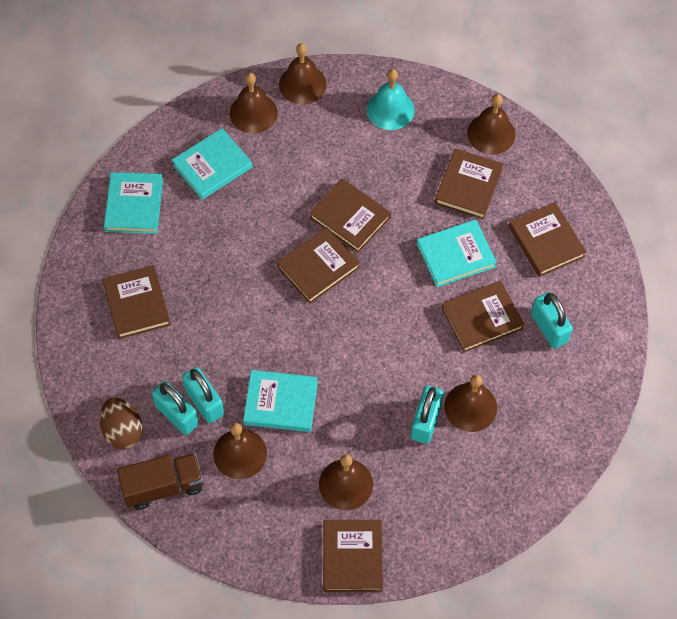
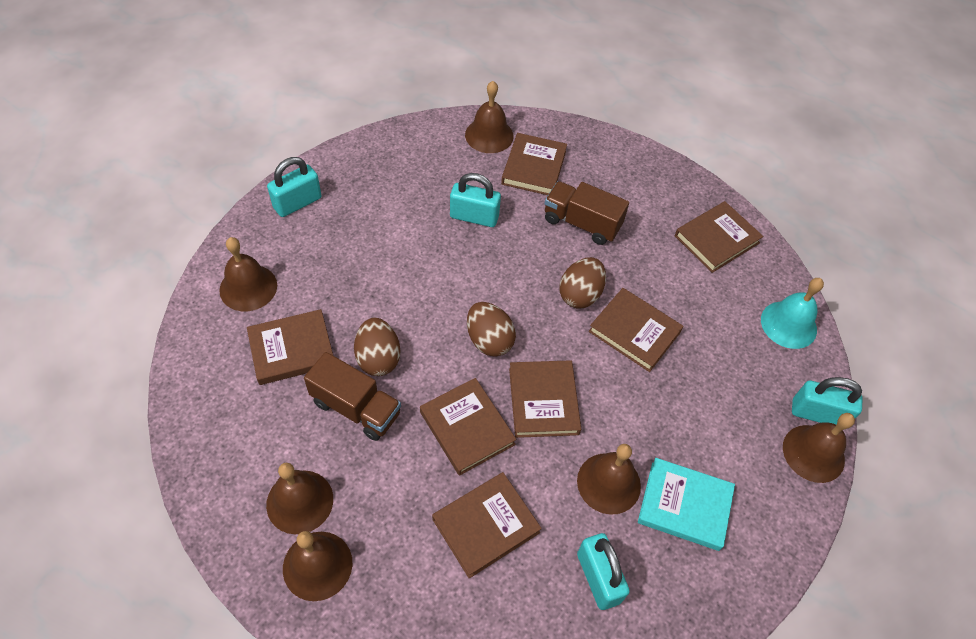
brown egg: [100,398,143,449] = 1 -> [354,318,400,376] [467,302,516,357] [559,257,606,309] = 3
brown truck: [117,453,203,510] = 1 -> [304,352,401,441] [544,181,629,245] = 2
turquoise book: [104,172,163,234] [172,128,252,200] [243,370,318,432] [417,219,497,287] = 4 -> [638,458,735,551] = 1

